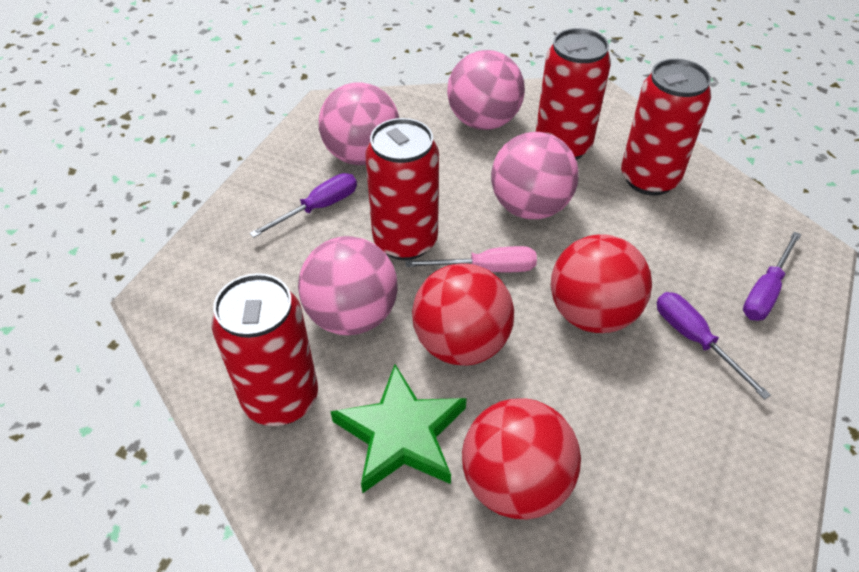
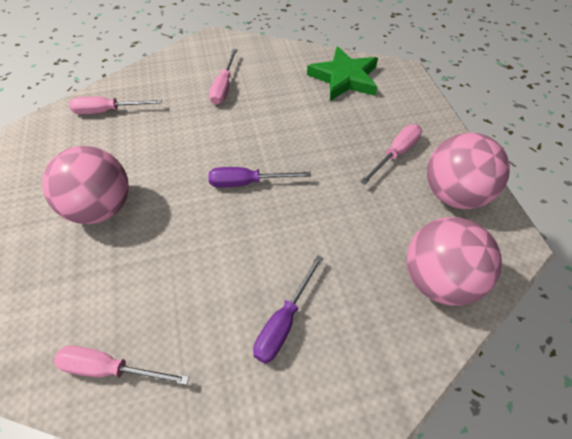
pink ball: [298,236,398,335] [319,82,399,165] [447,50,525,130] [491,132,579,219] = 4 -> [42,146,129,224] [407,217,502,306] [427,133,510,209] = 3
pink screwdriver: [405,246,537,272] = 1 -> [54,346,189,385] [69,96,162,114] [209,49,237,105] [360,124,422,185] = 4
purple screwdriver: [249,173,357,238] [657,292,771,400] [743,231,801,321] = 3 -> [208,167,311,188] [253,255,323,364] = 2
red ball: [412,263,514,366] [462,398,581,520] [551,234,652,333] = 3 -> none = 0
red can: [211,273,318,426] [365,118,439,260] [536,28,611,160] [621,59,711,195] = 4 -> none = 0

